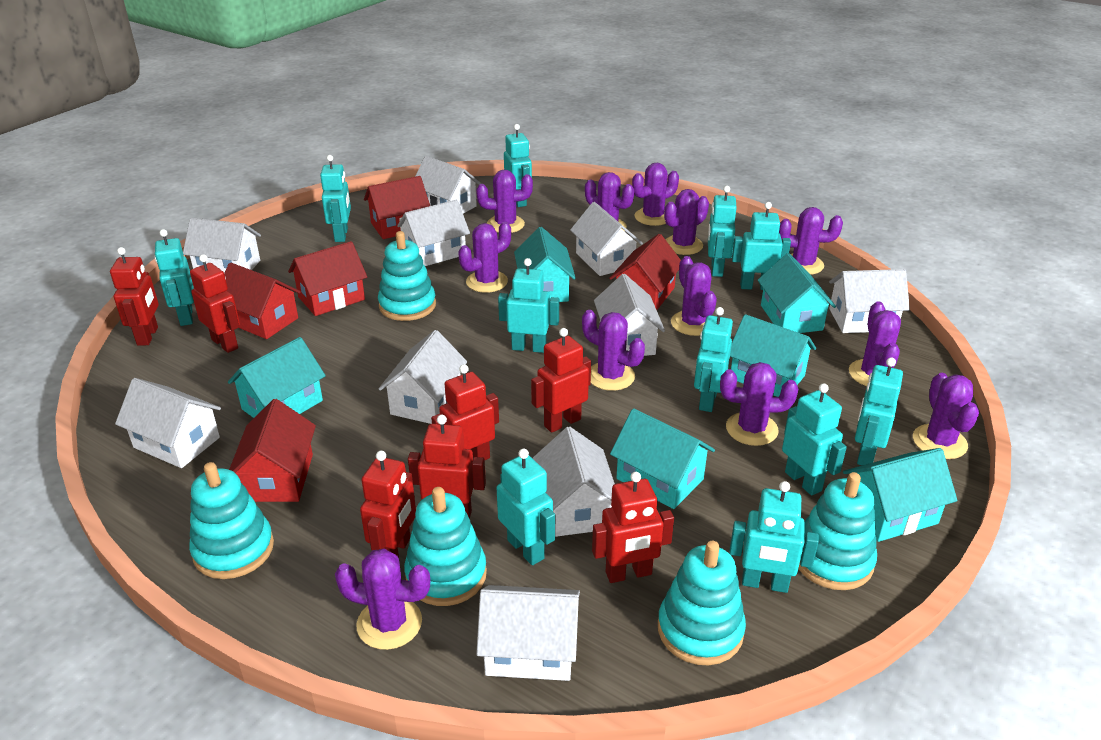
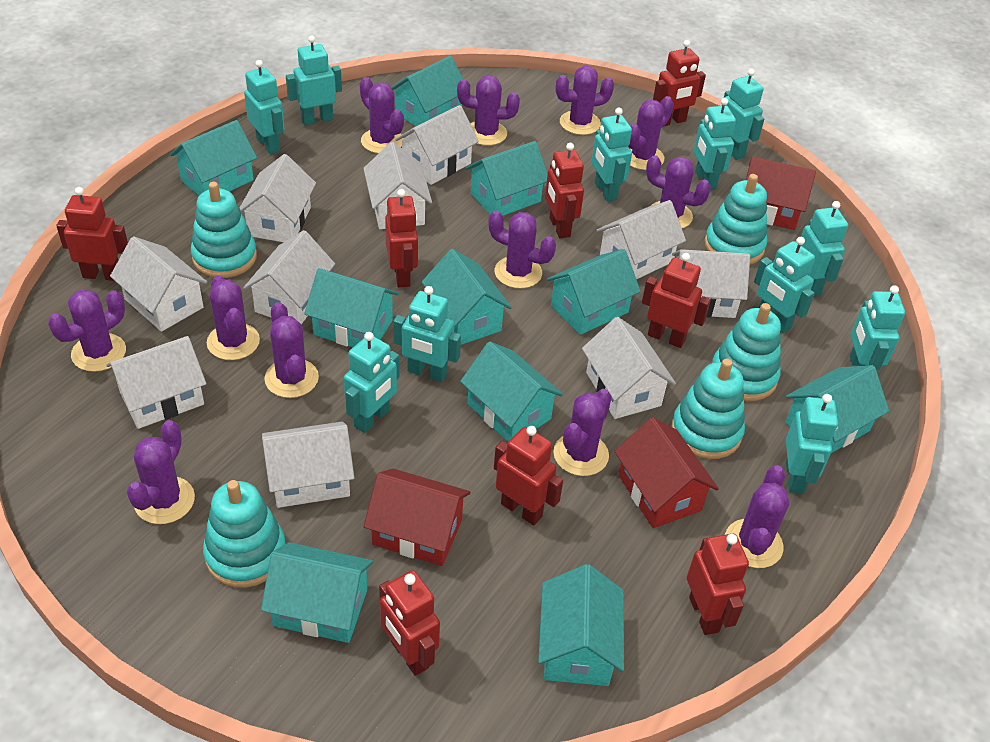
red house: [224,263,301,339] [229,399,316,502] [288,241,367,316] [364,176,430,239] [609,234,681,310] = 5 -> [364,468,470,566] [614,417,719,528] [746,157,816,230] = 3
red robot: [110,247,159,346] [190,254,240,353] [360,451,416,558] [408,415,486,519] [431,364,499,460] [531,328,591,433] [592,472,674,583] = 7 -> [56,187,128,281] [379,570,440,676] [385,189,418,288] [494,426,563,525] [545,143,584,238] [642,253,711,348] [653,40,706,127] [687,534,749,635] = 8
turquoise house: [228,337,326,418] [514,227,576,302] [610,408,715,509] [730,314,816,397] [758,253,836,333] [843,448,957,542] = 6 -> [170,120,257,196] [261,542,373,643] [304,268,399,347] [391,56,463,127] [422,249,512,345] [460,342,563,442] [466,141,548,216] [538,564,624,686] [547,249,641,335] [786,365,889,453] = 10

